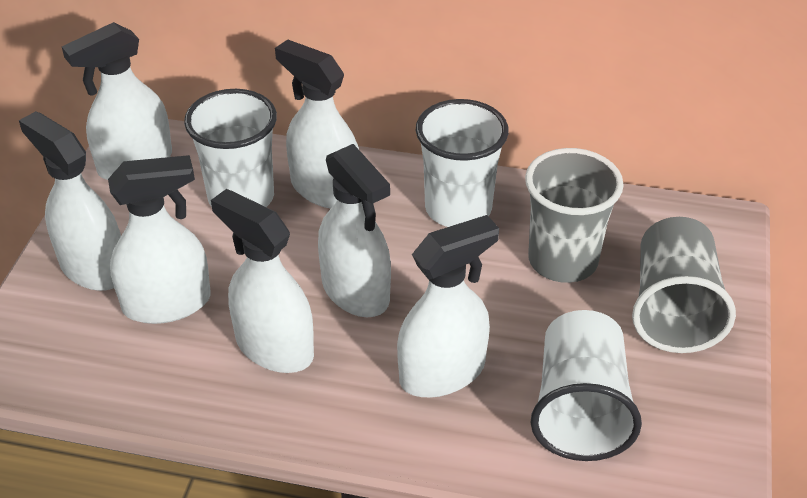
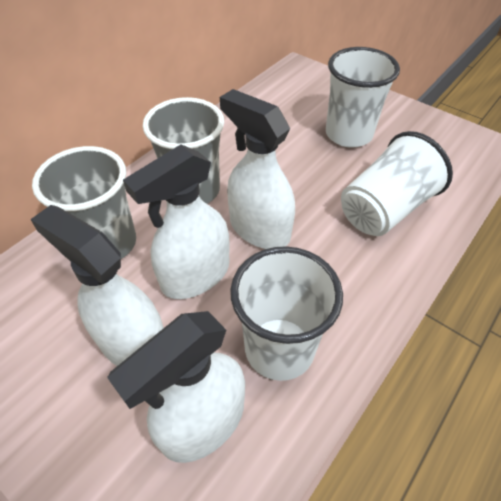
white spray bottle: [19,111,121,291] [62,22,172,180] [108,155,211,324] [211,189,314,373] [275,39,359,209] [318,144,391,317] [397,215,499,398] = 7 -> [30,205,164,366] [107,311,245,463] [123,144,230,299] [220,89,295,249] = 4

